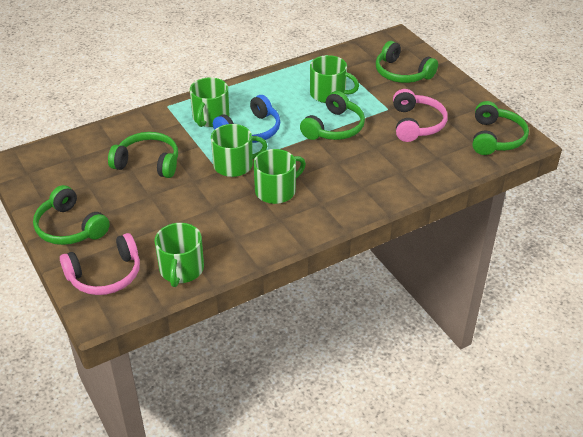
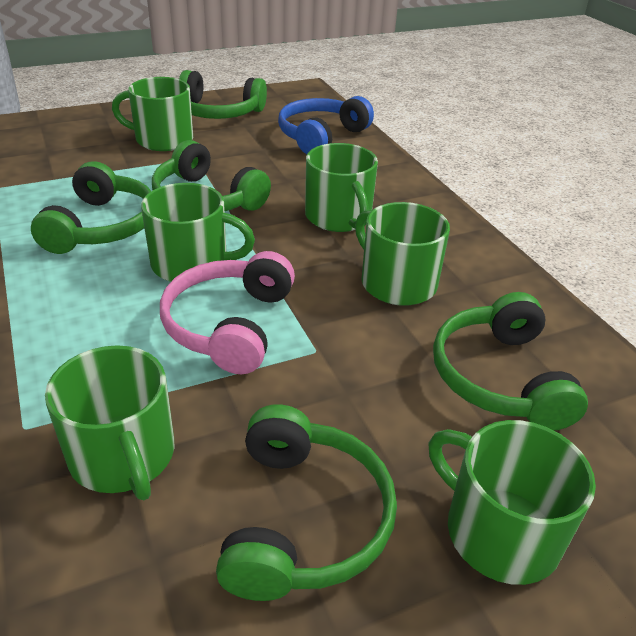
green mug: [154,223,204,287] [190,77,229,127] [211,124,267,177] [253,149,306,204] [310,55,359,103] = 5 -> [45,345,174,500] [112,77,193,151] [141,183,255,282] [305,143,378,232] [355,202,450,306] [429,420,596,585] = 6
pink headphones: [60,233,140,295] [393,89,448,142] = 2 -> [160,251,295,374] = 1

